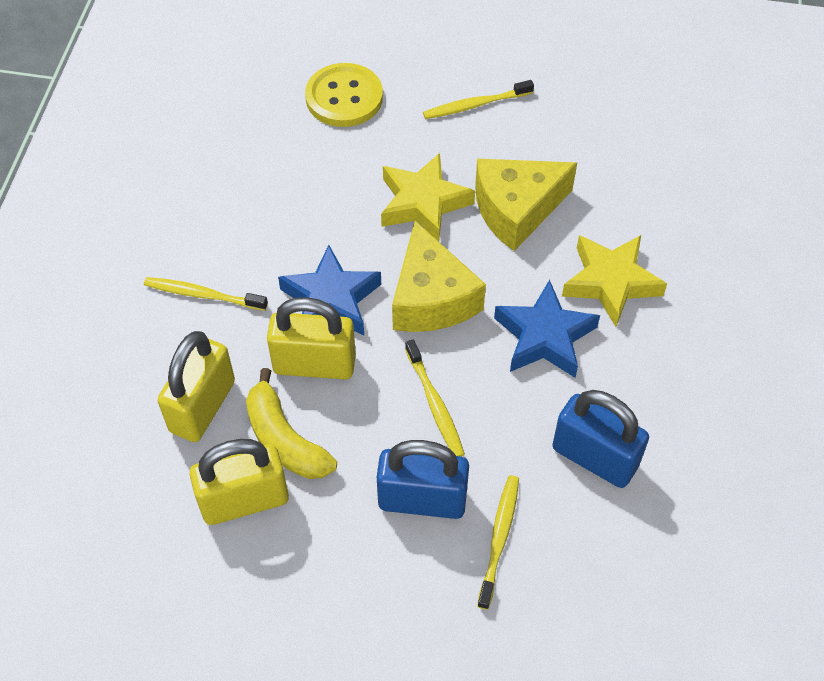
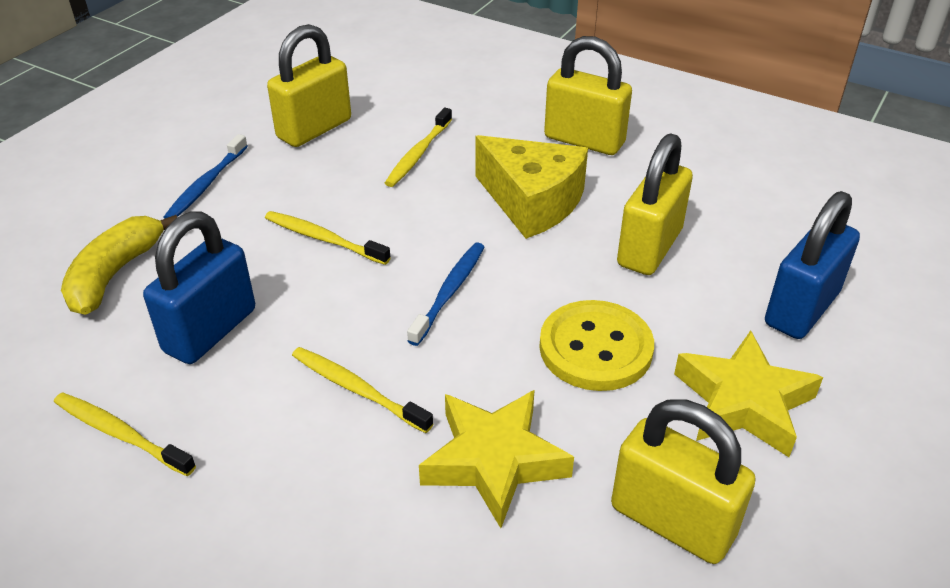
blue star: [278,245,381,335] [494,280,600,378] = 2 -> none = 0
blue toothbrush: none = 0 -> [163,134,248,219] [407,242,484,346] = 2
yellow cheese: [392,221,486,332] [475,159,577,251] = 2 -> [476,135,588,239] = 1
yellow padlock: [157,331,235,442] [190,439,289,525] [267,297,356,379] = 3 -> [267,24,351,147] [544,36,632,155] [611,400,755,564] [617,133,693,275] = 4

